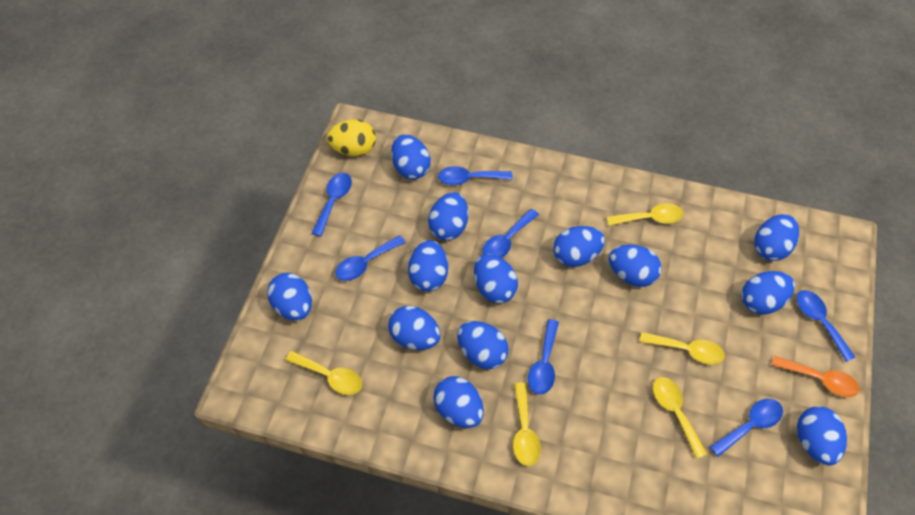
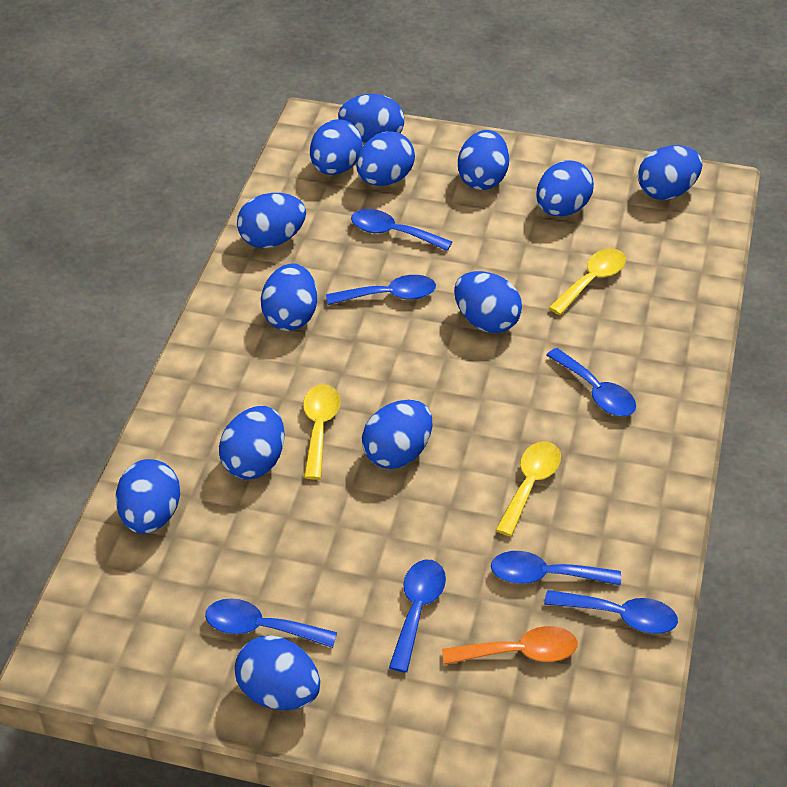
yellow egg: [327,119,376,156] = 1 -> none = 0
yellow spoon: [286,351,362,395] [513,382,541,466] [607,203,683,226] [640,332,725,365] [653,377,707,459] = 5 -> [303,384,340,480] [496,441,561,536] [549,248,626,315] = 3

